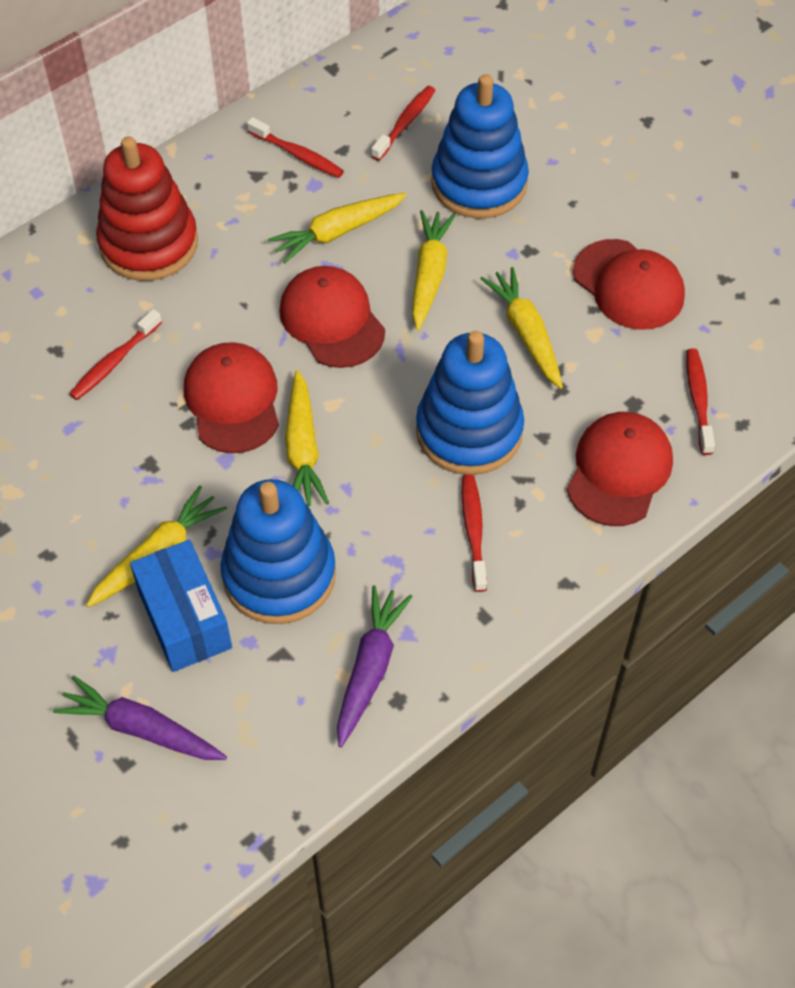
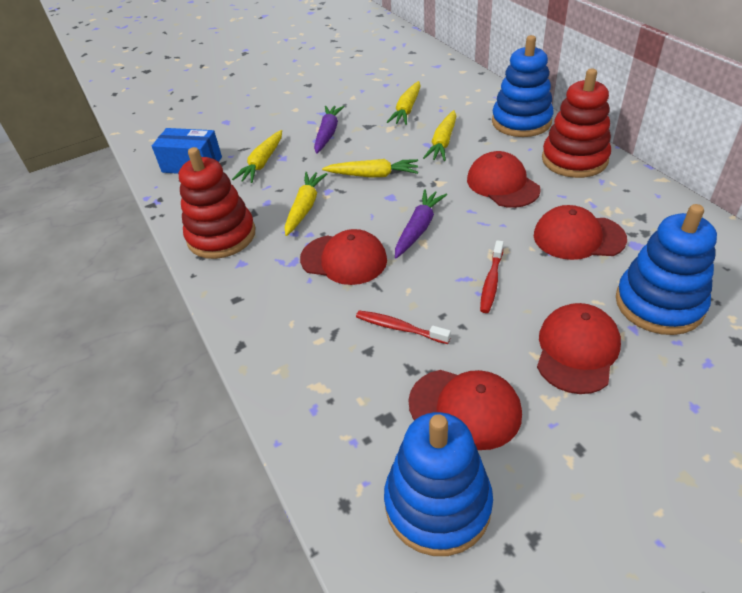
red cap: [184,342,279,453] [279,266,385,368] [567,412,673,526] [573,239,685,330] = 4 -> [300,229,387,285] [409,370,522,450] [467,151,541,208] [534,205,627,260] [537,303,621,394] = 5
red stacking toy: [96,136,198,281] = 1 -> [179,147,255,259] [542,69,611,178] = 2
red toothbrush: [69,309,162,400] [247,117,344,178] [371,86,436,161] [462,474,487,592] [686,349,715,455] = 5 -> [356,310,451,344] [480,240,504,313] = 2

